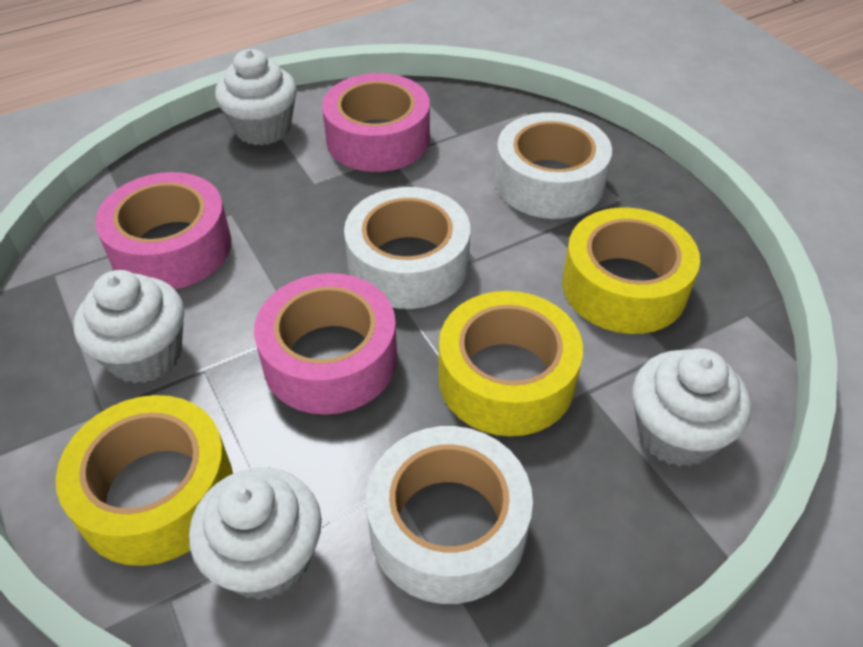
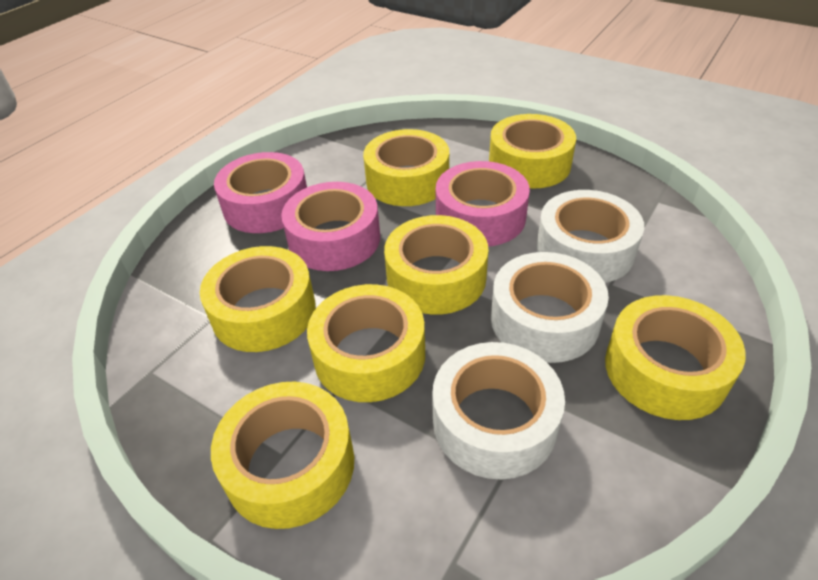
white cupcake: [74,270,184,384] [189,467,322,600] [215,49,297,145] [632,348,752,467] = 4 -> none = 0
yellow tape: [56,395,233,566] [439,291,583,436] [562,207,700,334] = 3 -> [200,246,316,352] [211,382,354,529] [307,284,425,402] [363,129,449,206] [384,215,489,315] [489,114,576,189] [605,295,746,420] = 7

